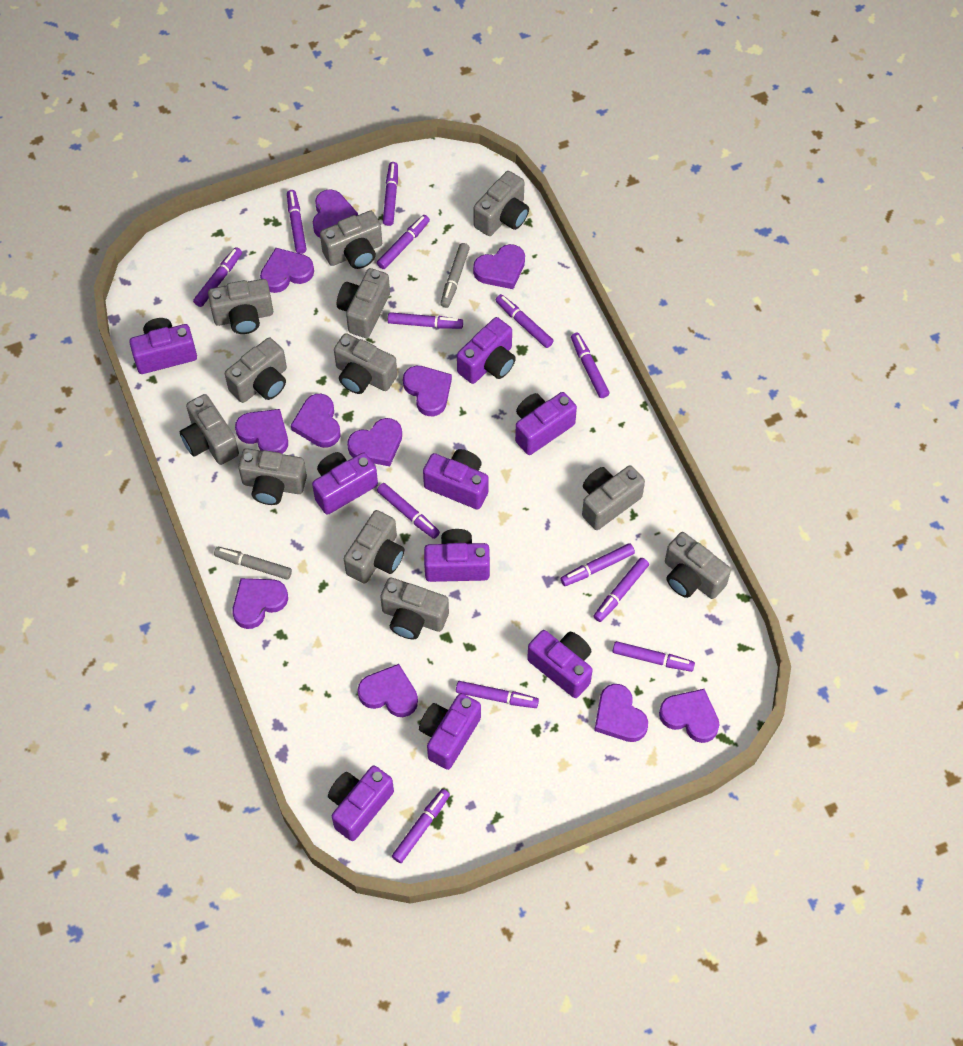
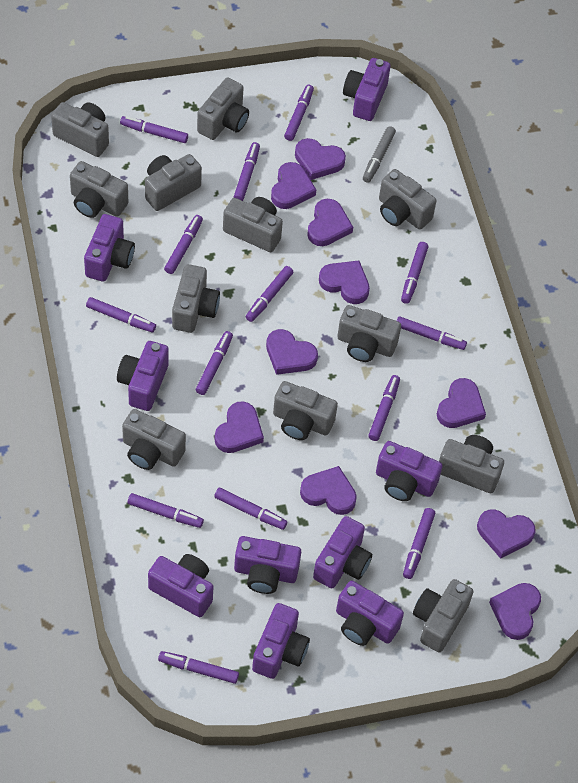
grey marker: [214,547,292,580] [440,243,470,308] = 2 -> [363,126,396,183] = 1
purple heart: [232,578,288,629] [235,409,288,454] [260,248,314,293] [291,394,340,448] [313,189,358,238] [347,418,402,466] [357,664,418,717] [403,366,452,416] [473,244,525,289] [594,684,648,742] [659,689,719,743] = 11 -> [214,402,264,453] [266,329,318,375] [271,162,316,209] [295,138,346,180] [300,466,357,515] [307,199,353,246] [319,261,370,304] [437,378,486,428] [477,510,536,559] [489,583,541,640] = 10
purple marker: [193,247,242,307] [287,190,306,254] [377,215,430,269] [377,483,440,539] [383,162,398,226] [388,312,463,329] [392,789,450,863] [456,681,539,708] [496,294,554,348] [560,543,635,586] [571,333,610,398] [593,558,649,622] [613,641,695,672] = 13 -> [86,297,156,332] [120,116,188,143] [128,493,204,528] [158,651,239,684] [164,215,203,274] [196,331,233,395] [214,488,287,530] [234,142,260,201] [246,266,293,322] [284,85,314,141] [368,375,400,441] [396,316,467,350] [401,242,428,304] [403,508,435,579] = 14

